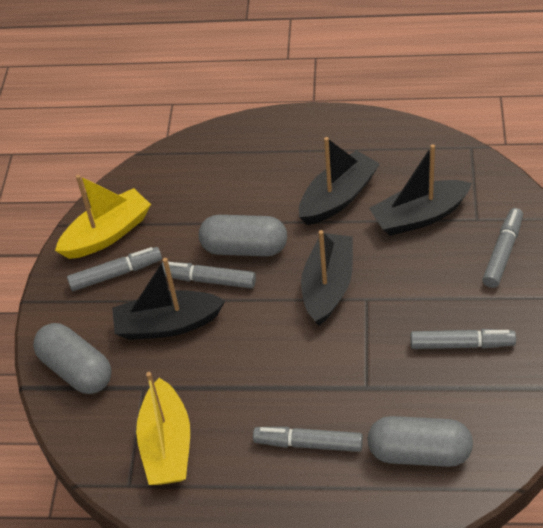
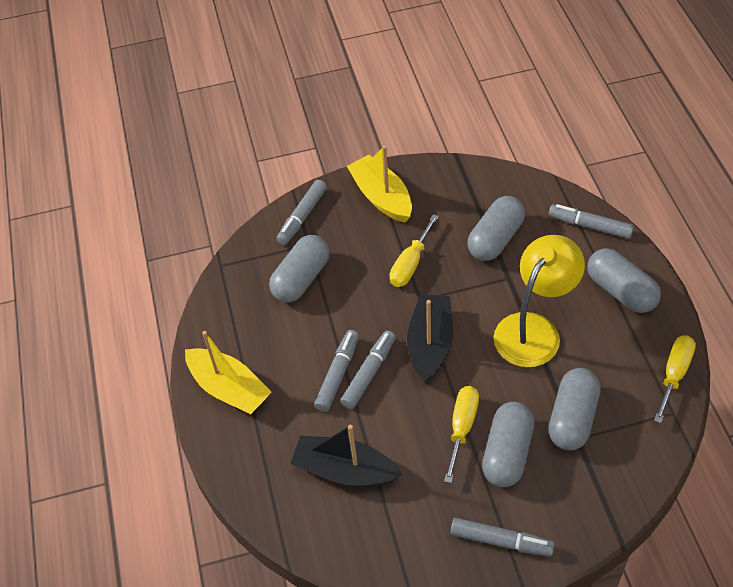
black boat: [112,258,226,340] [299,137,380,225] [301,230,353,326] [369,144,472,236] = 4 -> [290,425,402,487] [407,294,453,383] = 2
grey capsule: [33,323,111,394] [199,215,287,256] [368,416,473,467] = 3 -> [269,235,330,302] [467,196,525,261] [482,402,534,487] [549,368,601,450] [587,248,661,313] = 5
yellow lamp: none = 0 -> [493,235,585,367] = 1
yellow screwdriver: none = 0 -> [390,214,439,287] [444,386,479,483] [654,335,696,423] = 3

